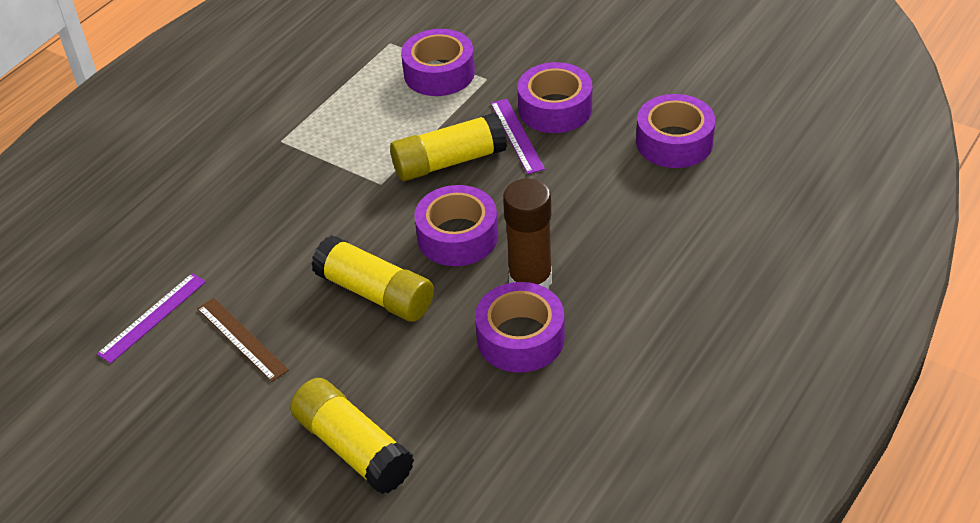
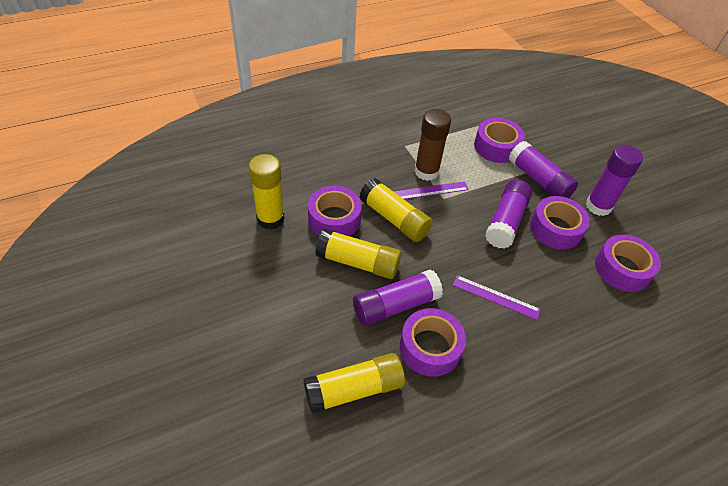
brown ruler: [197,298,289,382] = 1 -> none = 0
purple glue stick: none = 0 -> [353,269,443,326] [485,180,532,249] [509,141,578,198] [586,145,643,216] = 4
yellow glue stick: [290,378,414,494] [311,235,434,322] [390,113,507,181] = 3 -> [249,154,284,230] [303,353,405,414] [315,229,401,279] [359,178,433,242] = 4

